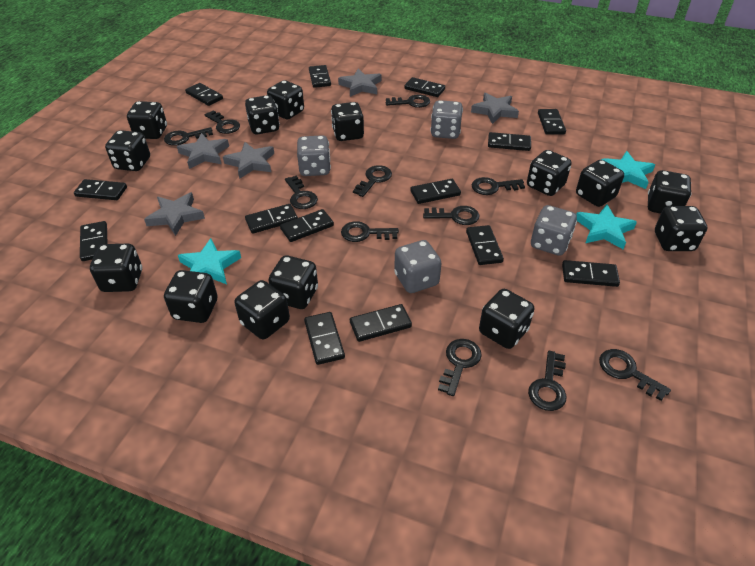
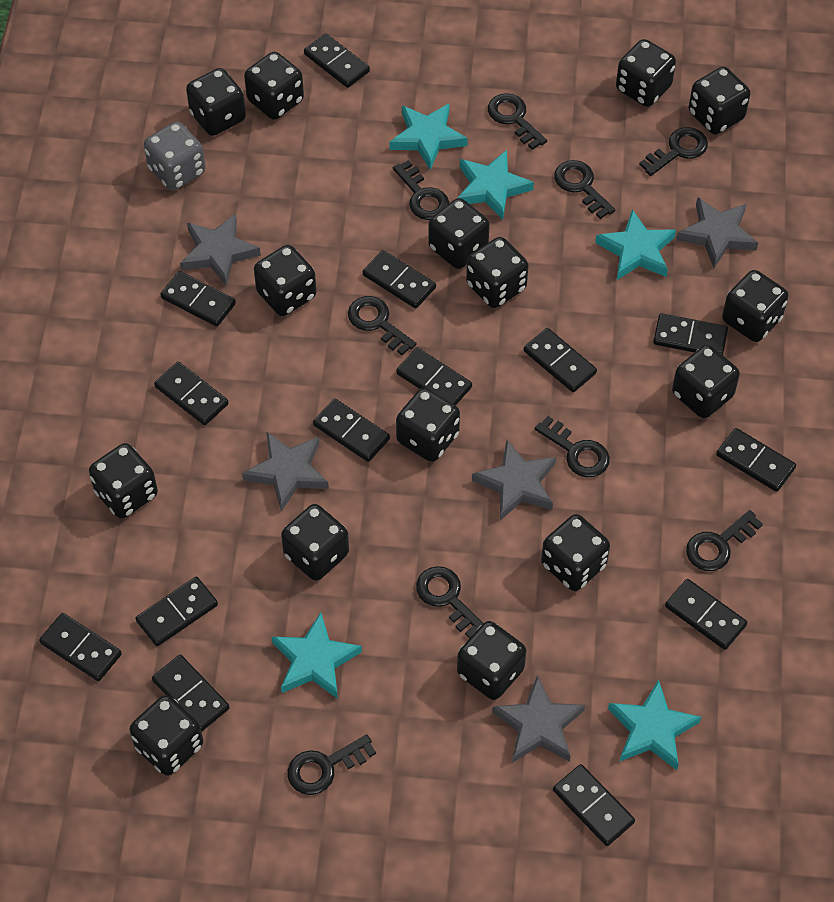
black dice: [90,244,142,292] [105,130,150,171] [127,101,167,139] [164,270,218,323] [235,280,290,340] [245,95,280,134] [267,80,304,119] [268,256,318,309] [331,102,364,141] [479,289,534,349] [527,150,572,196] [576,160,624,207] [648,170,692,214] [655,206,707,251] = 14 -> [89,443,158,519] [129,695,203,776] [186,68,246,136] [244,52,304,120] [254,245,316,316] [281,504,349,581] [396,388,460,462] [428,198,490,269] [457,621,526,700] [466,237,528,308] [541,514,610,591] [616,39,676,107] [672,345,740,418] [689,67,750,135] [722,270,789,342] = 15
black key: [164,127,213,146] [204,110,240,134] [285,176,318,209] [341,221,399,242] [353,165,392,197] [385,94,430,108] [423,206,479,225] [438,339,482,396] [472,177,525,195] [528,351,567,411] [599,349,671,401] = 11 -> [287,734,376,795] [348,296,417,356] [393,160,449,220] [416,566,483,639] [488,93,547,150] [535,416,610,477] [554,160,615,219] [639,127,708,176] [686,510,763,571] = 9
grey dice: [297,135,331,176] [394,240,441,293] [430,100,463,139] [531,205,577,256] = 4 -> [144,121,205,191] = 1
turquoise star: [178,238,241,284] [576,204,637,249] [601,151,655,189] = 3 -> [272,612,362,699] [389,103,468,170] [458,150,534,220] [595,209,676,280] [608,680,701,770] = 5

